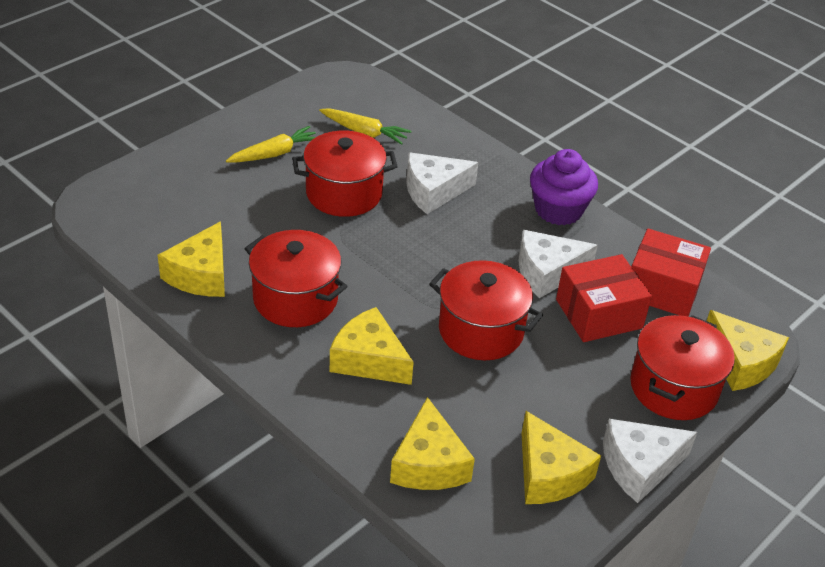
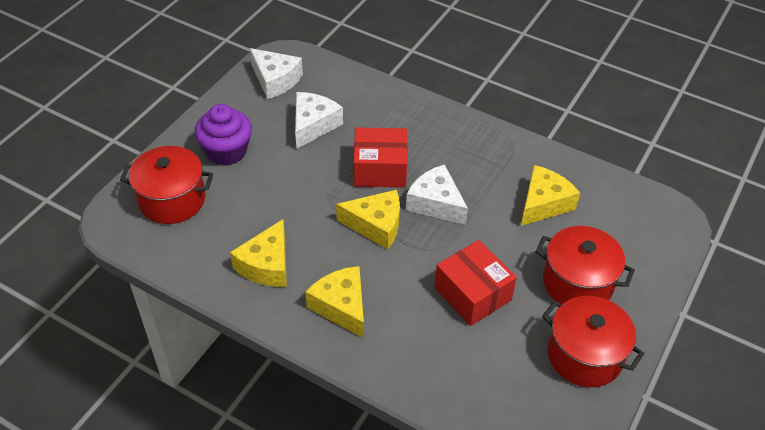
red pot: [244,230,348,327] [292,131,398,217] [429,260,543,360] [630,315,735,420] = 4 -> [120,146,213,224] [535,226,635,304] [542,296,644,387] = 3
yellow carrot: [226,126,316,162] [319,108,411,145] = 2 -> none = 0
yellow cheese: [158,221,225,297] [330,307,414,385] [390,397,475,490] [521,411,601,504] [707,310,789,391] = 5 -> [230,219,287,287] [305,266,364,338] [336,190,400,249] [521,165,580,226] = 4

